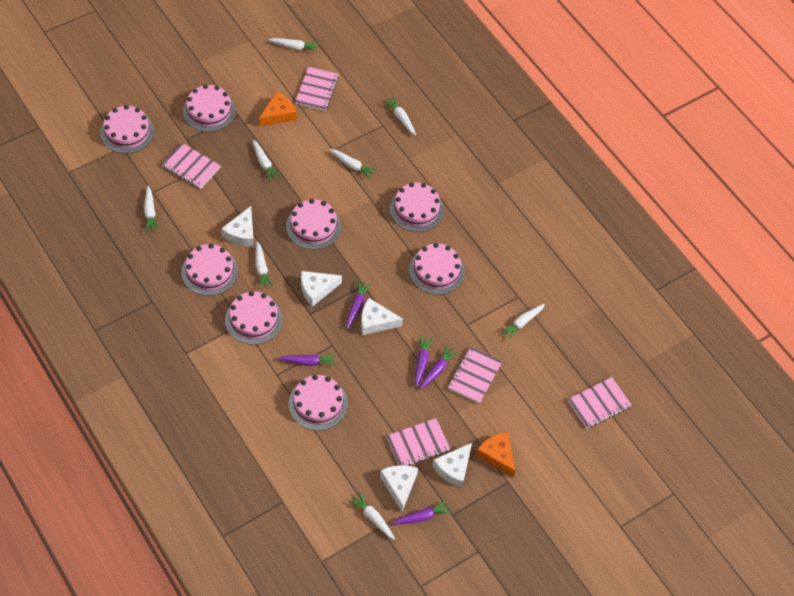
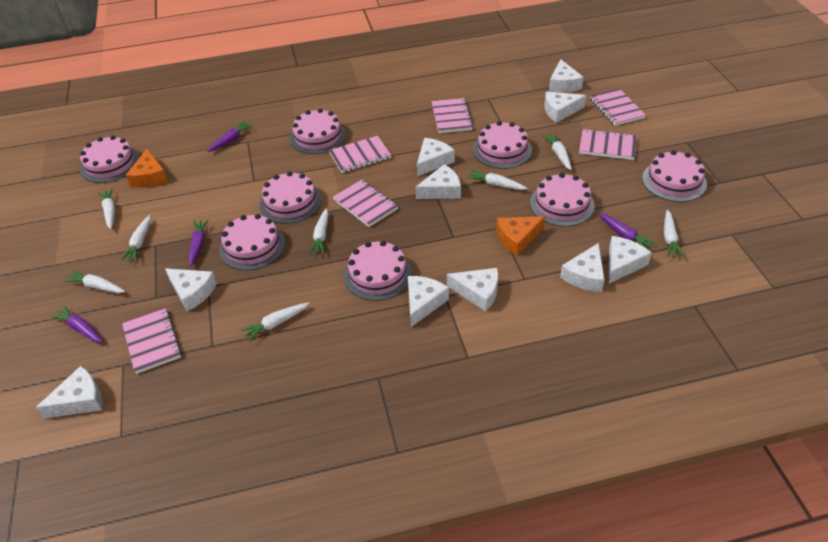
pink notebook: [161,142,221,189] [295,67,339,111] [386,418,450,466] [448,347,503,404] [568,377,632,428] = 5 -> [122,308,182,374] [329,136,391,173] [333,180,398,227] [432,98,473,133] [579,129,637,160] [590,88,646,126] = 6
purple carrot: [278,354,336,366] [346,281,372,329] [391,500,452,525] [415,336,433,387] [420,345,458,390] = 5 -> [50,305,103,343] [189,219,209,266] [207,121,253,152] [598,213,656,248] = 4
white cheese: [221,206,254,247] [301,271,342,307] [361,298,403,335] [380,465,418,512] [432,443,472,488] = 5 -> [36,366,103,418] [165,268,217,311] [408,276,449,327] [415,164,461,199] [417,138,455,176] [447,268,498,311] [545,91,586,123] [549,59,584,92] [560,243,605,292] [609,236,652,283] = 10

